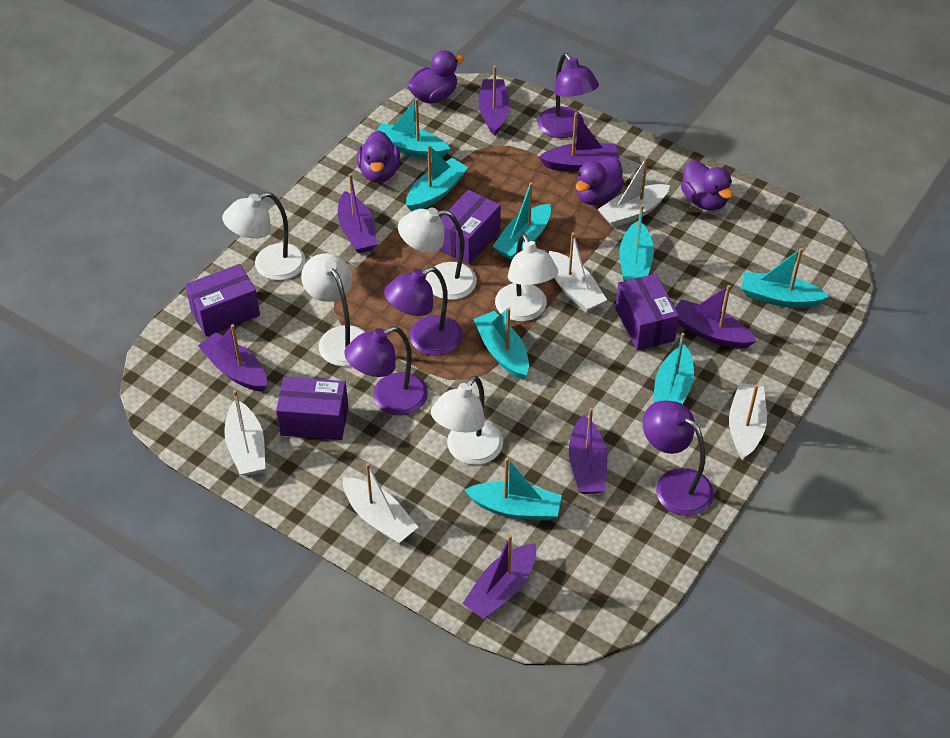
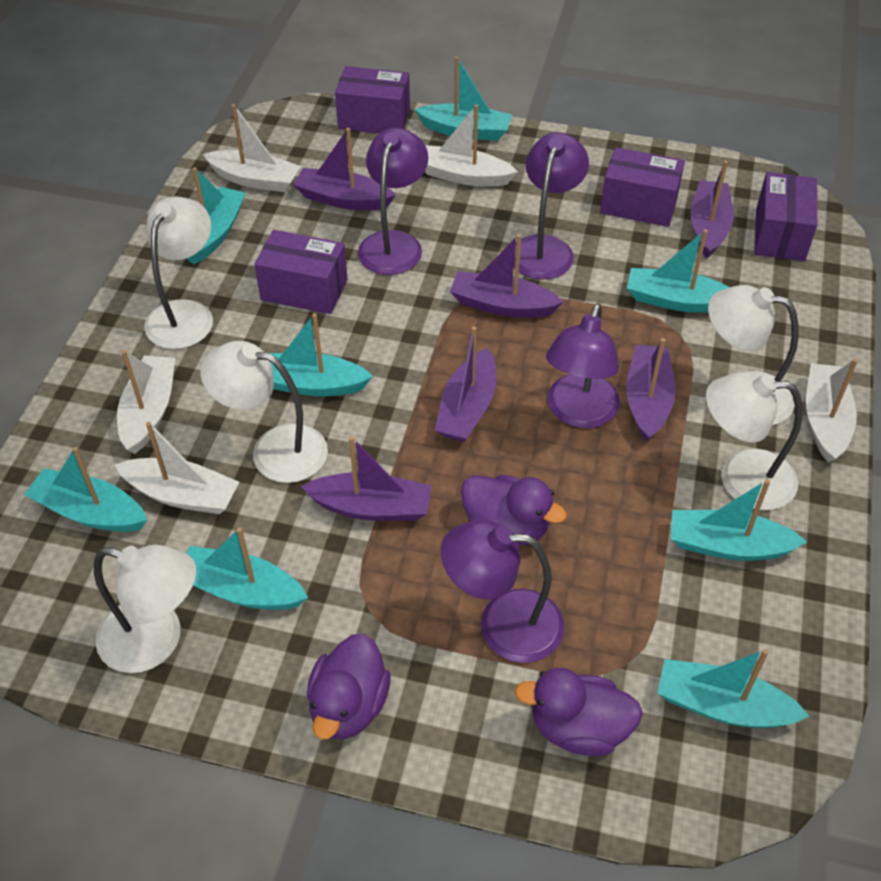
purple boat: [198,324,267,392] [338,173,377,254] [462,534,536,619] [478,66,510,136] [539,112,619,172] [569,408,607,494] [675,285,756,349] = 7 -> [293,128,396,210] [301,436,432,521] [435,326,496,442] [450,234,564,318] [626,338,676,442] [690,161,734,258] = 6
purple duck: [357,130,400,183] [407,50,464,103] [576,157,624,205] [681,160,733,211] = 4 -> [307,633,391,740] [461,475,567,546] [515,668,643,756] = 3

